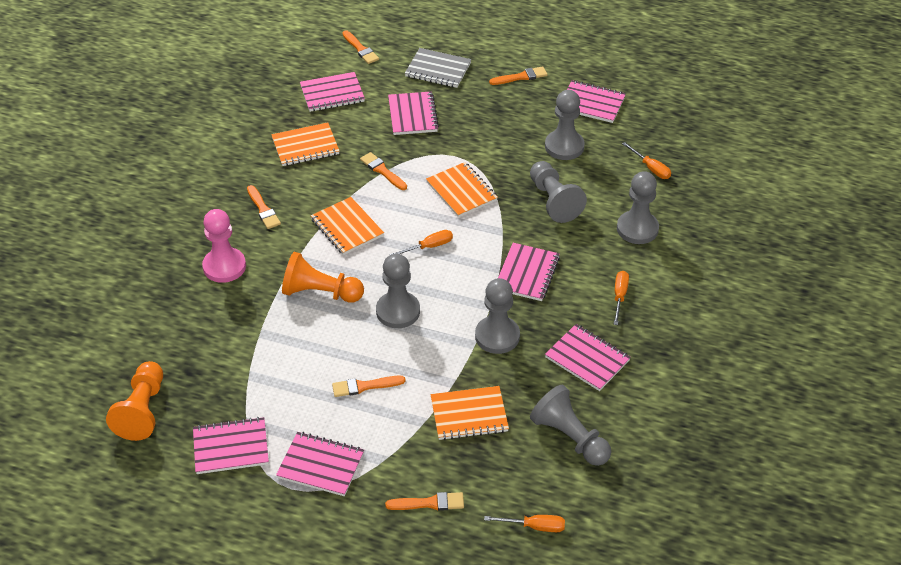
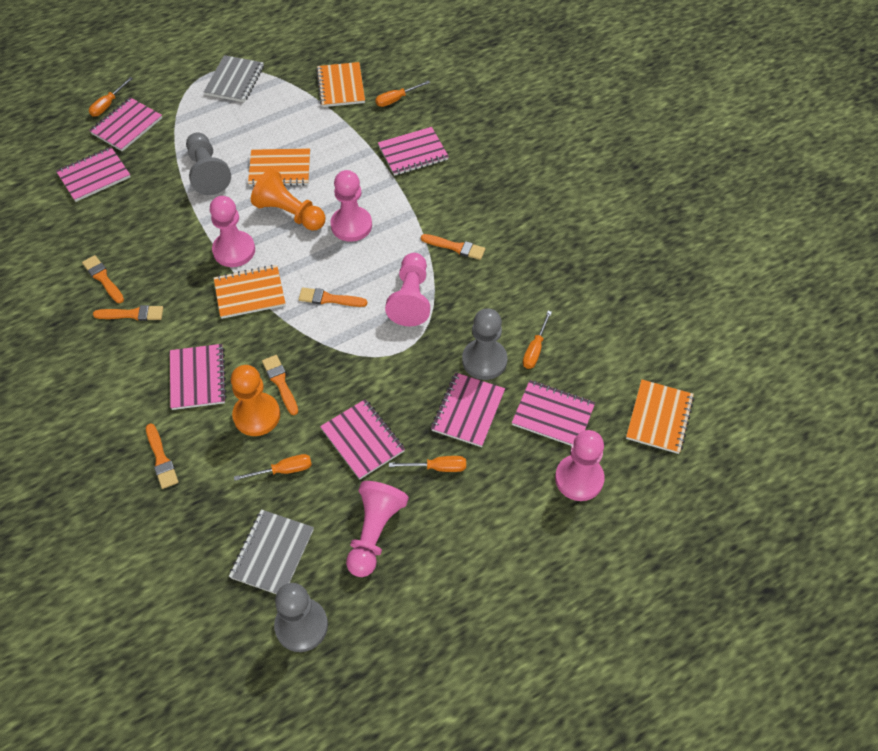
grey notebook: [405,48,471,88] = 1 -> [204,55,264,102] [229,509,314,594] = 2
grey pawn: [376,254,420,328] [475,278,520,354] [530,161,587,223] [530,385,611,466] [545,90,585,160] [617,171,659,244] = 6 -> [186,133,231,195] [274,583,328,652] [462,308,507,380] = 3
orange screwdriver: [389,230,453,255] [484,515,565,532] [614,271,629,325] [622,142,671,179] = 4 -> [89,77,133,117] [234,454,312,481] [375,80,430,107] [389,456,466,472] [523,311,552,369] = 5
pink pawn: [202,209,246,283] = 1 -> [210,196,255,267] [330,170,372,242] [346,481,409,577] [385,253,430,326] [555,430,605,501] = 5

